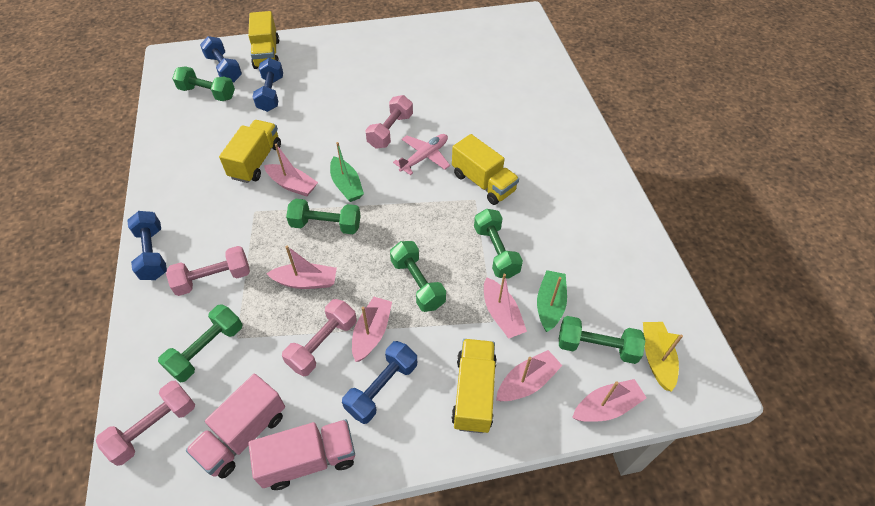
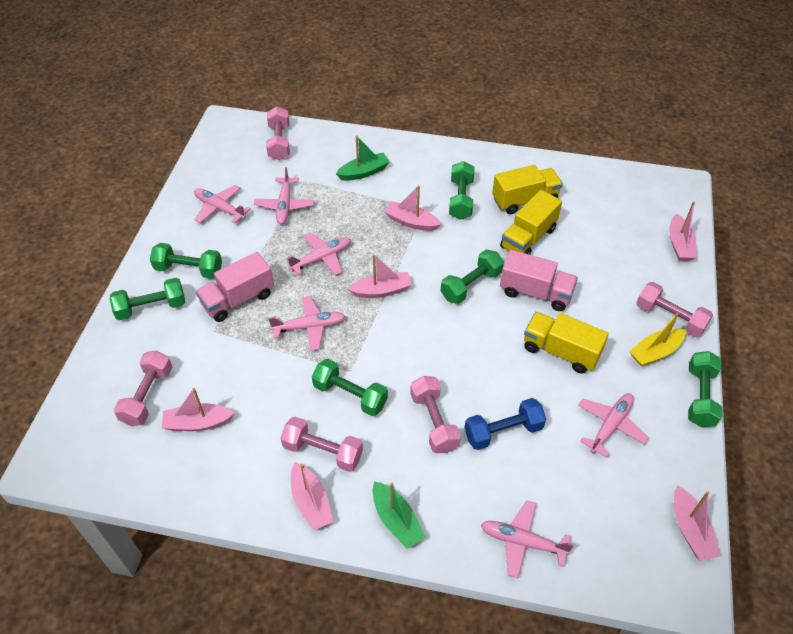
blue dumbbell: [127,211,167,280] [200,36,242,82] [253,58,283,112] [342,341,417,424] = 4 -> [465,398,546,450] = 1
pink dumbbell: [96,381,195,466] [166,246,250,296] [282,299,357,376] [366,95,413,149] = 4 -> [114,350,173,426] [266,107,290,160] [281,417,363,472] [410,376,461,453] [636,282,713,337] = 5
pink plane: [393,134,450,175] = 1 -> [194,185,251,223] [254,167,314,224] [268,296,346,351] [285,233,351,275] [481,500,574,578] [578,393,649,458] = 6
yellow truck: [219,120,281,183] [248,11,279,69] [451,339,497,433] [452,134,519,205] = 4 -> [492,165,563,214] [500,190,562,255] [524,312,609,374] = 3

